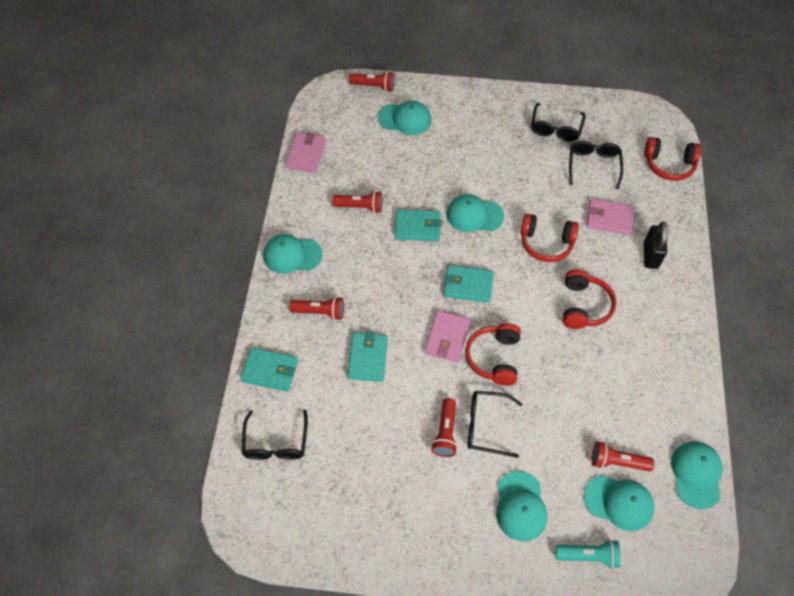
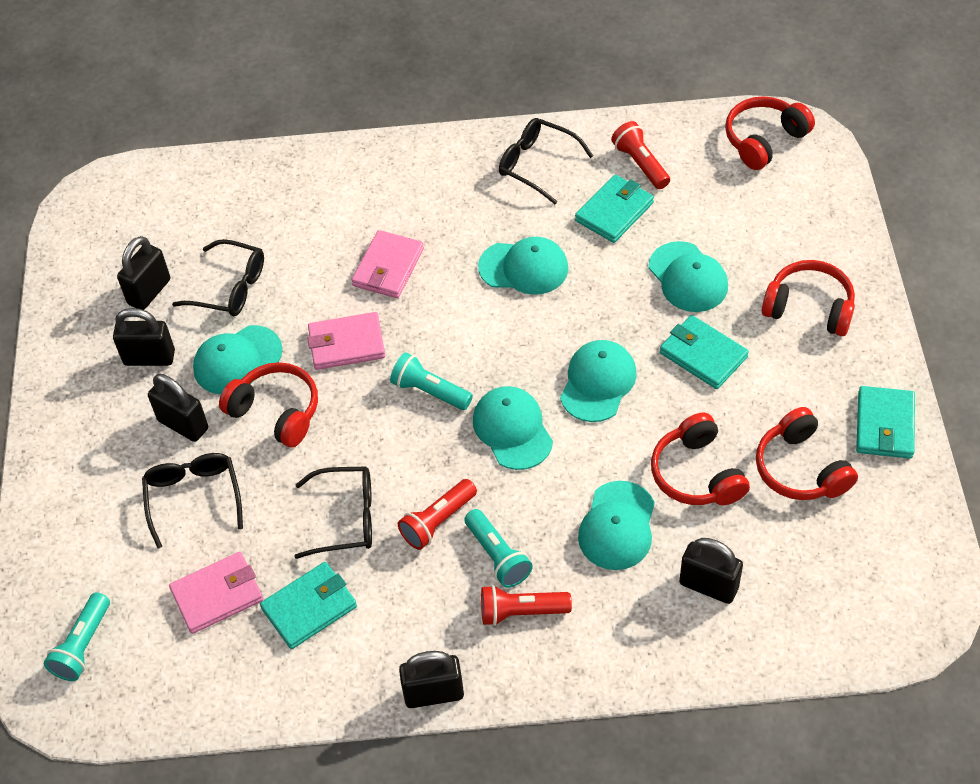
black padlock: [644,221,668,269] = 1 -> [113,308,175,366] [117,236,170,310] [148,374,208,442] [399,651,464,708] [679,538,743,604] = 5
red flashlight: [289,296,344,320] [332,191,383,213] [349,71,395,92] [431,398,458,457] [592,442,654,472] = 5 -> [398,479,477,550] [481,585,572,626] [611,121,670,189] = 3
red headphones: [465,323,521,386] [521,214,579,262] [563,270,617,329] [644,137,701,181] = 4 -> [219,362,318,447] [651,412,750,505] [725,96,815,170] [756,407,858,500] [762,260,855,336] = 5
turquoise flashlight: [556,539,621,569] = 1 -> [44,592,110,681] [390,352,473,410] [465,509,533,588] = 3

